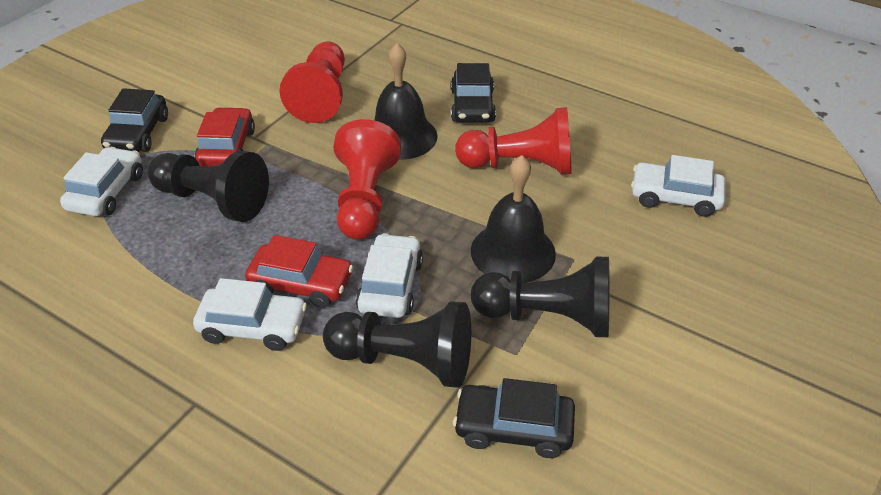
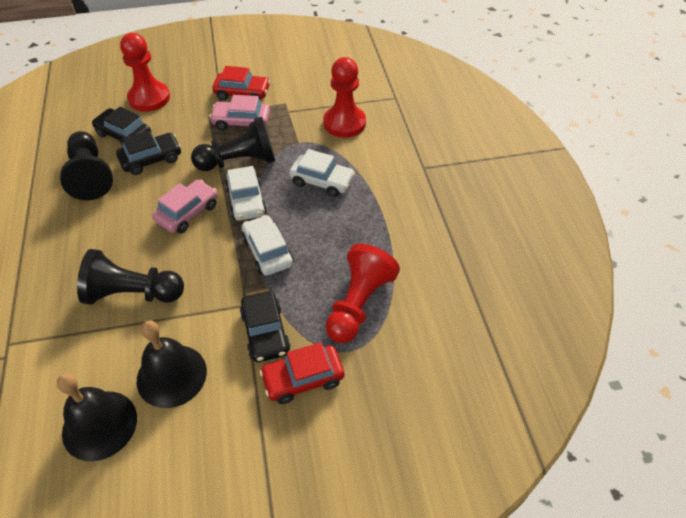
pink car: none = 0 -> [152,180,218,233] [209,95,270,130] = 2
white car: [60,147,143,216] [193,278,307,351] [356,233,423,318] [631,155,726,217] = 4 -> [225,166,267,221] [241,215,294,276] [289,149,355,197] = 3

